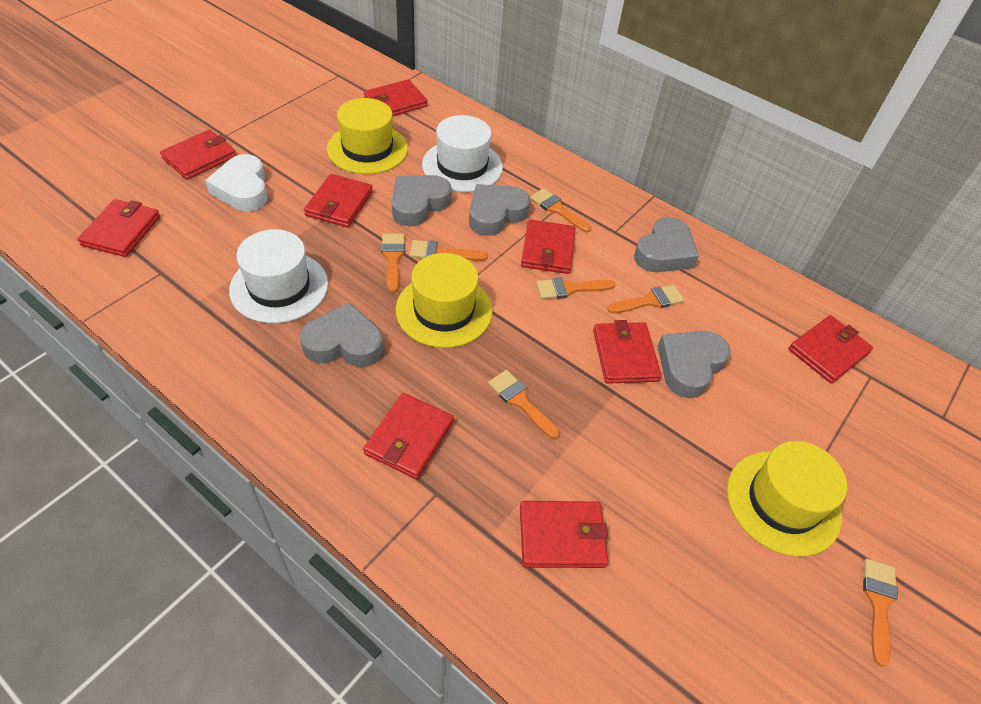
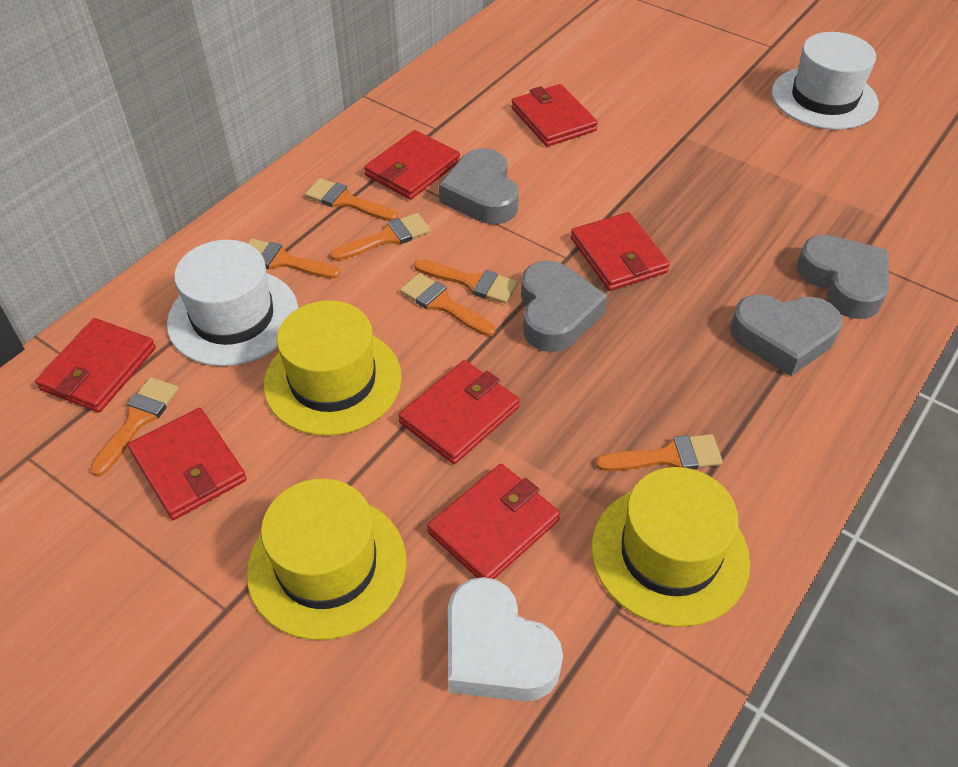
grey heart: [300,303,383,367] [392,175,452,226] [469,184,530,236] [634,217,699,272] [658,331,730,398] = 5 -> [439,148,519,224] [521,260,607,352] [730,294,842,376] [797,235,889,319] = 4
red wallet: [77,199,160,257] [160,129,236,180] [304,174,373,228] [363,393,454,479] [364,79,428,116] [520,501,608,568] [521,220,575,274] [593,320,661,384] [788,315,873,383] = 9 -> [35,318,156,412] [128,408,247,520] [364,130,460,200] [398,360,520,464] [427,464,560,579] [511,84,598,147] [571,212,670,291] = 7

